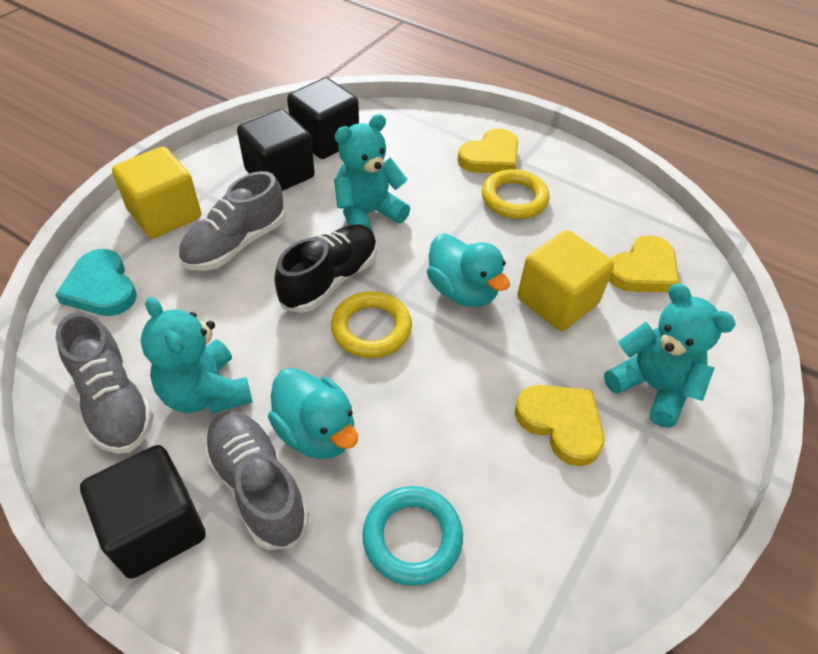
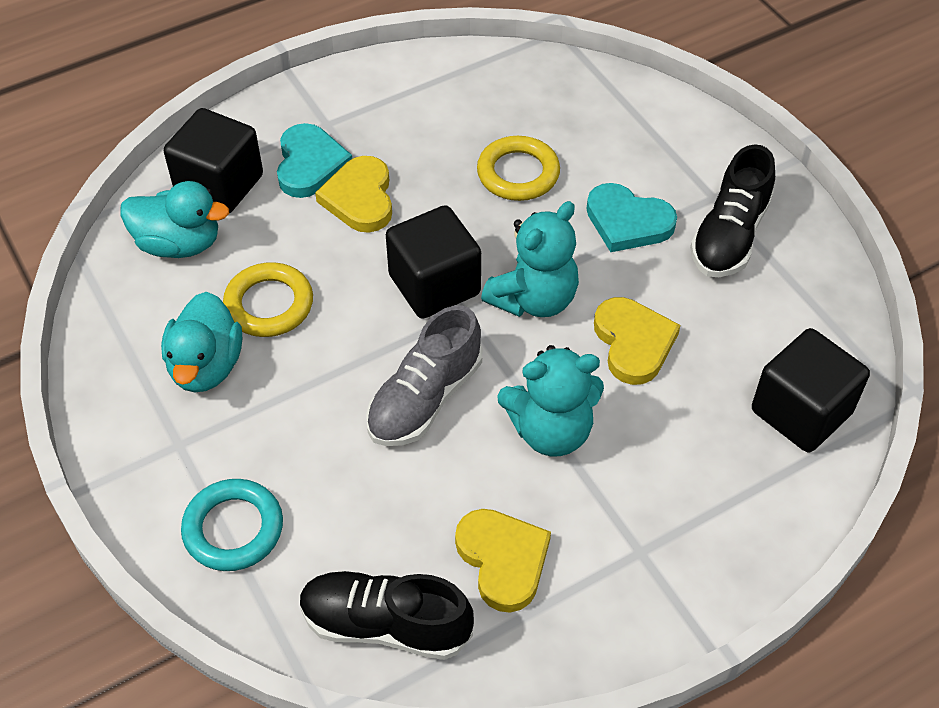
black shoe: [274,225,377,313] = 1 -> [300,571,474,660] [690,144,775,277] = 2
grey shoe: [56,312,154,454] [178,171,286,271] [203,411,309,550] = 3 -> [366,305,483,446] = 1
turquoise heart: [55,249,137,316] = 1 -> [277,123,352,198] [587,183,677,252] = 2
turquoise teddy bear: [141,297,252,414] [334,114,410,231] [604,284,736,428] = 3 -> [481,201,579,317] [497,345,604,456] = 2
yellow cube: [112,147,201,238] [517,230,614,331] = 2 -> none = 0

